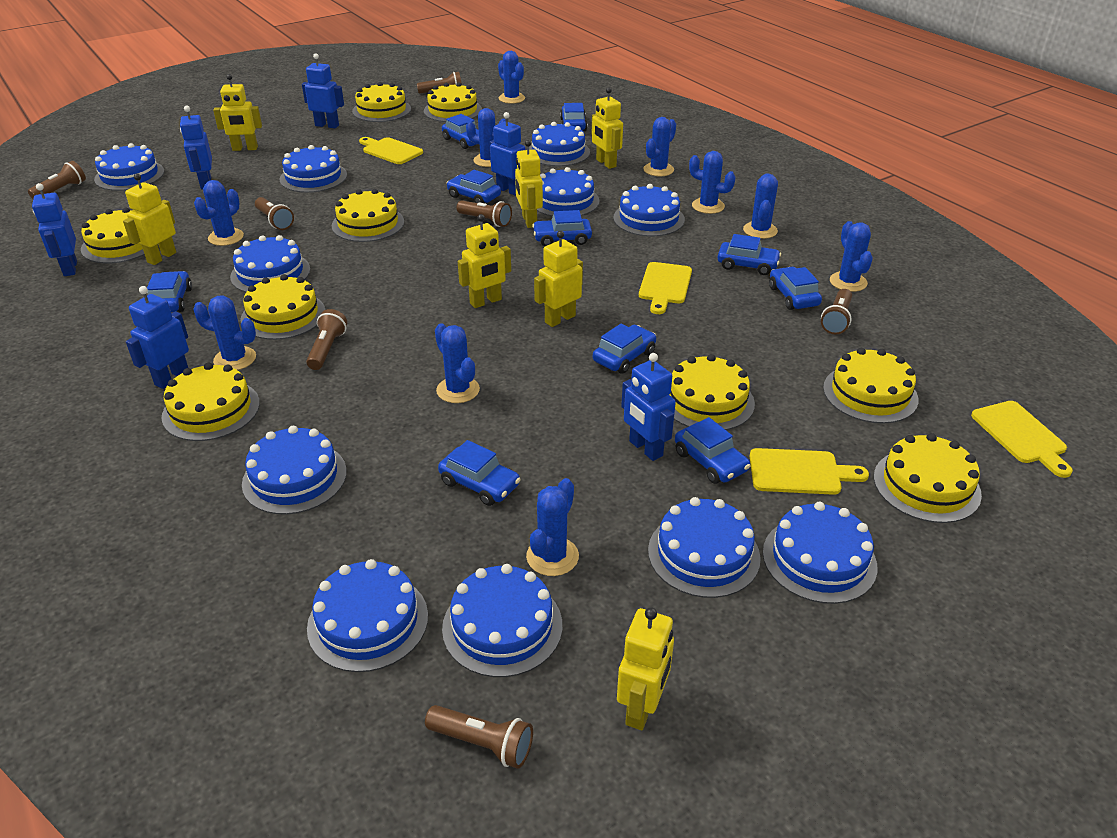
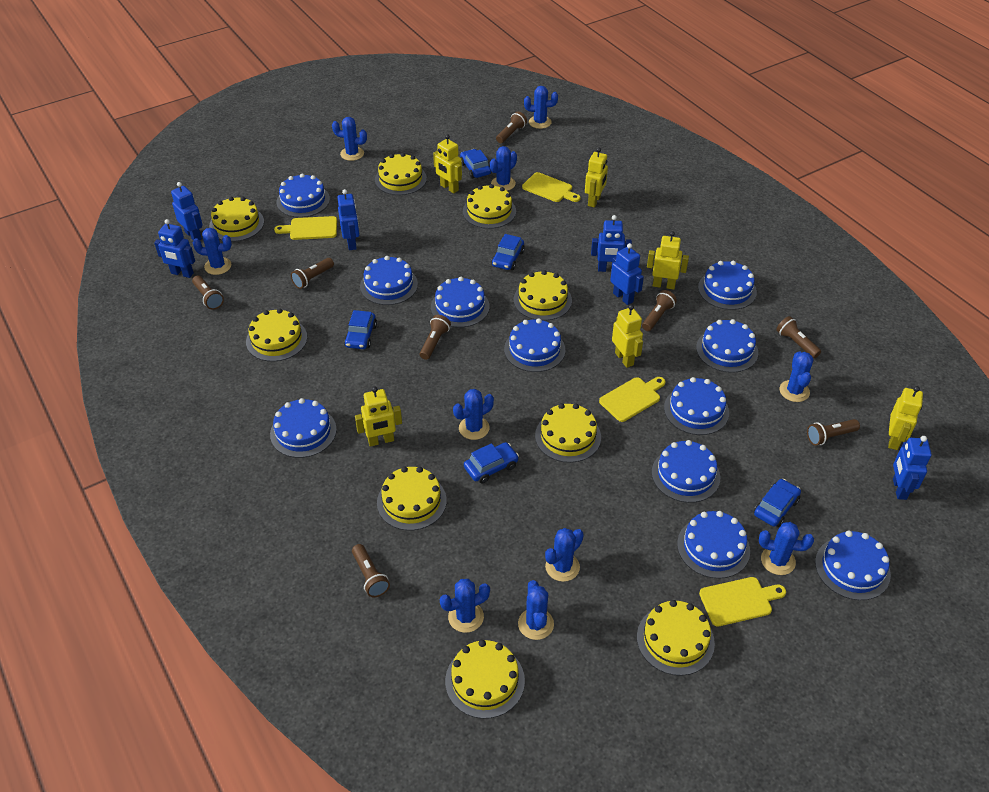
blue car: [147,271,192,312] [438,440,521,506] [442,114,479,149] [446,170,501,203] [532,210,592,246] [560,103,587,131] [593,324,656,374] [675,417,750,484] [717,234,781,275] [769,267,822,310] = 10 -> [344,310,377,349] [460,149,491,179] [464,442,519,484] [491,234,525,270] [754,479,801,527] = 5
brown flashlight: [28,161,86,199] [255,197,294,230] [306,309,347,370] [417,72,462,94] [425,705,533,769] [456,200,512,227] [821,289,852,334] = 7 -> [192,275,224,310] [291,258,334,289] [352,544,390,597] [420,315,451,360] [496,111,527,143] [642,290,677,331] [776,316,821,358] [807,419,860,446] = 8
yellow robot: [123,173,176,265] [213,74,262,151] [458,214,511,308] [515,140,543,228] [534,231,583,327] [592,87,623,169] [617,607,674,730] = 7 -> [355,387,402,447] [433,134,462,193] [585,148,608,208] [612,305,643,368] [647,231,689,290] [888,386,923,450] = 6

